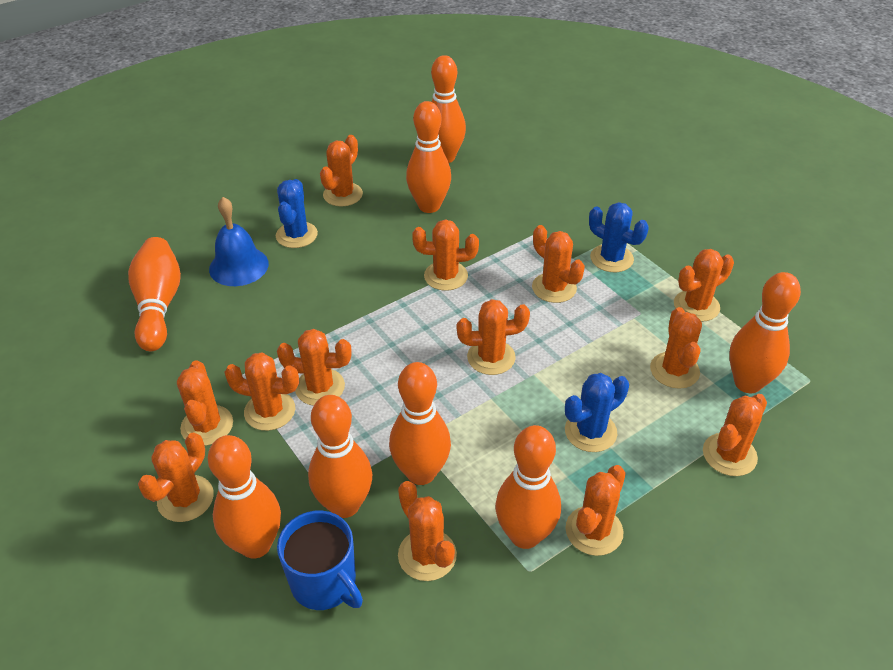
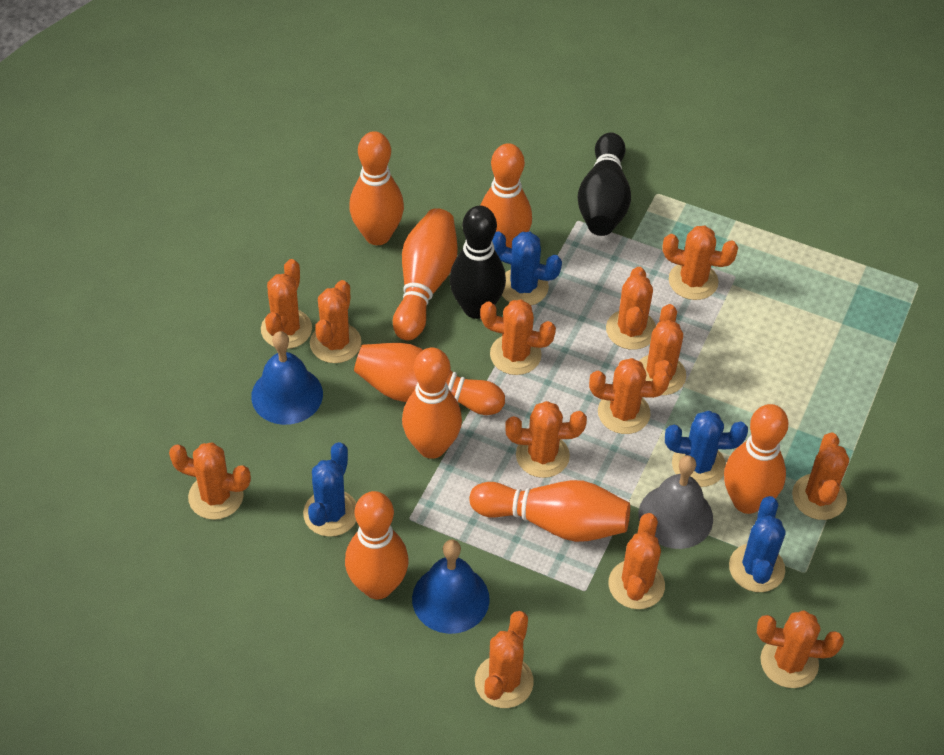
black bowling pin: none = 0 -> [449,206,506,319] [577,132,631,236] = 2
blue bell: [209,197,269,286] = 1 -> [251,331,323,425] [412,540,490,634] = 2
blue cactus: [276,179,318,248] [565,373,629,452] [589,202,649,272] = 3 -> [303,442,356,537] [492,232,562,305] [665,411,748,487] [729,496,786,592] = 4
blue mug: [277,511,363,610] = 1 -> none = 0
grey bell: none = 0 -> [639,455,713,549] = 1

